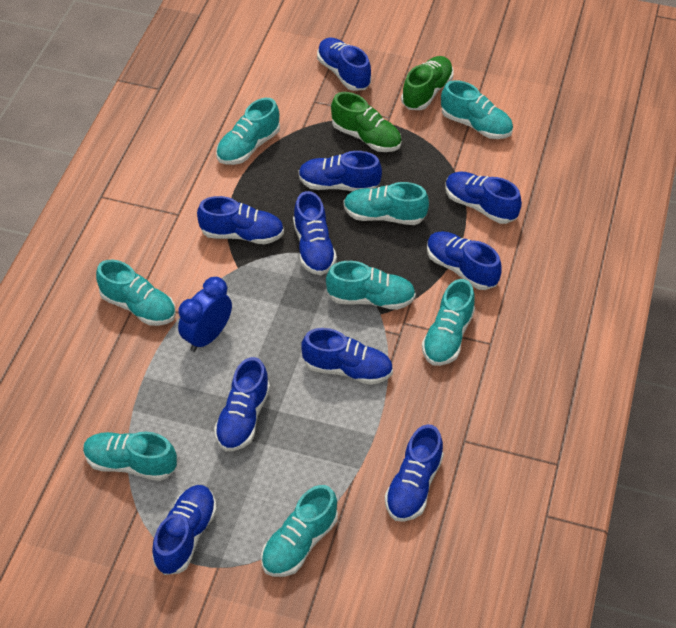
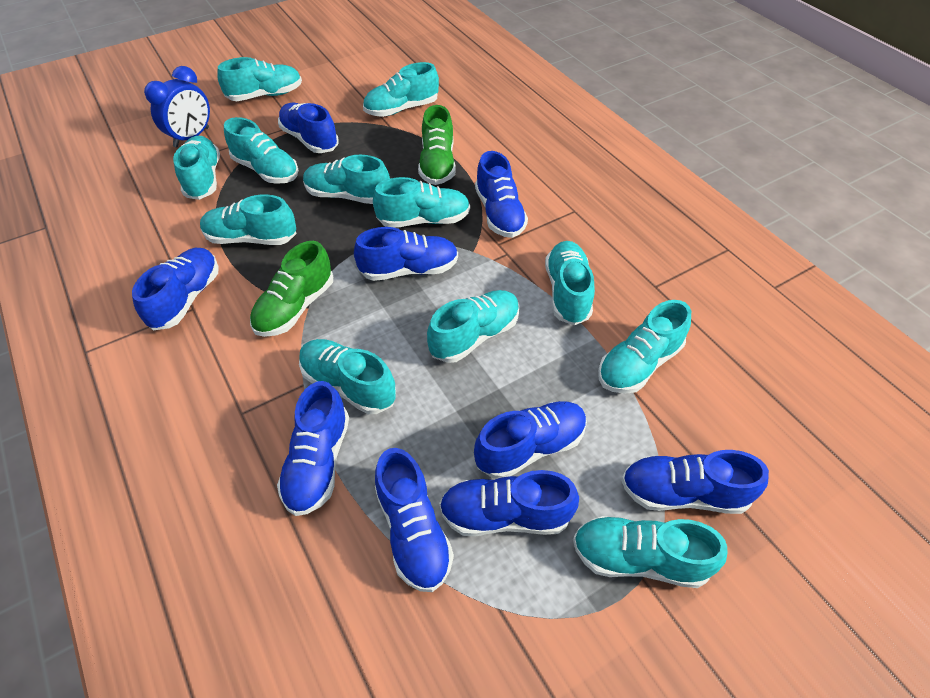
blue shoe: [152,485,217,575] [197,196,284,244] [214,357,270,451] [293,191,337,275] [298,151,382,191] [301,328,393,385] [317,38,371,91] [385,424,444,522] [427,231,502,290] [445,172,522,224] = 10 -> [132,248,219,330] [277,381,349,516] [278,103,339,153] [354,227,458,281] [375,448,454,592] [439,470,579,537] [474,401,587,479] [475,151,528,238] [621,450,769,514] = 9
turquoise shoe: [83,432,177,481] [96,260,176,326] [216,98,280,165] [261,485,338,577] [326,261,416,310] [343,182,429,225] [422,279,475,366] [441,80,513,139] = 8 -> [173,136,220,200] [200,194,297,245] [217,57,302,101] [224,117,298,184] [299,339,396,414] [303,155,390,204] [363,62,439,117] [373,177,470,228] [427,290,519,363] [545,241,595,325] [573,516,728,588] [598,300,691,394] = 12

